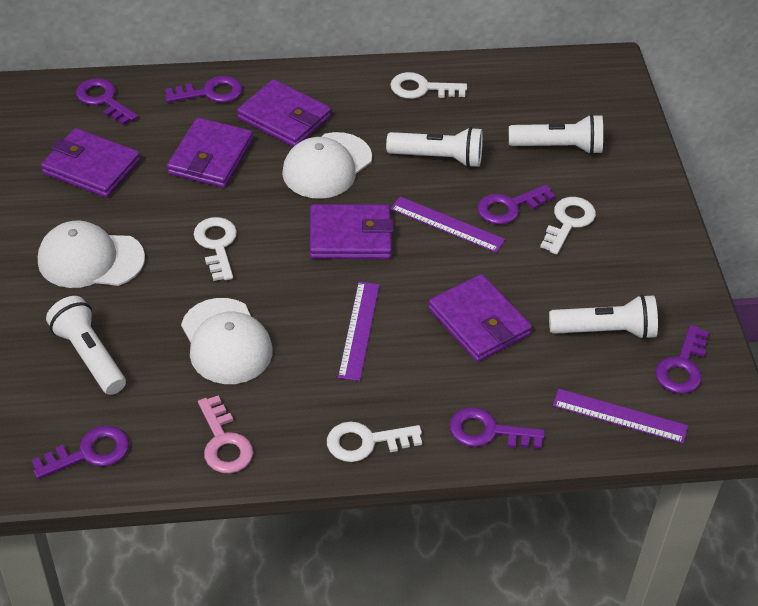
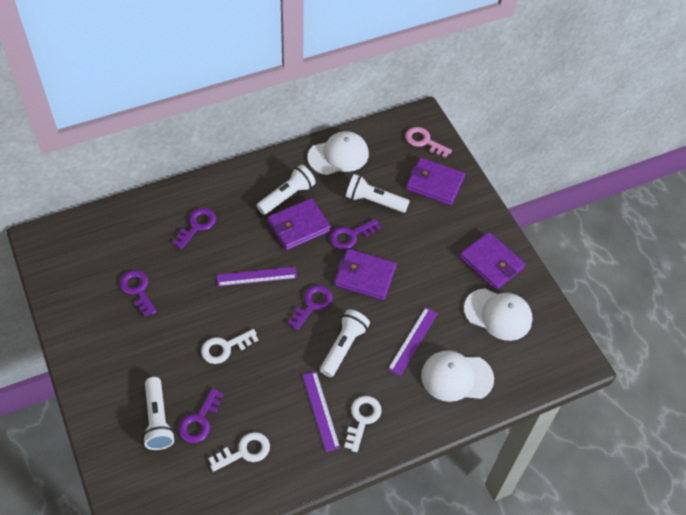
purple key: [32,425,129,479] [76,78,138,125] [165,76,243,103] [449,407,545,449] [477,185,555,225] [655,325,709,394] = 6 -> [120,270,157,317] [172,208,216,249] [179,388,224,443] [288,285,333,330] [330,219,381,250] = 5
purple wallet: [41,128,140,198] [167,117,253,188] [237,79,331,147] [310,204,394,259] [428,274,532,362] = 5 -> [268,198,331,250] [334,249,397,300] [406,158,465,206] [460,232,526,290] = 4
white key: [194,217,237,281] [327,422,422,462] [390,72,467,99] [540,197,596,255] = 4 -> [201,329,258,364] [208,432,270,472] [344,396,382,452] = 3

